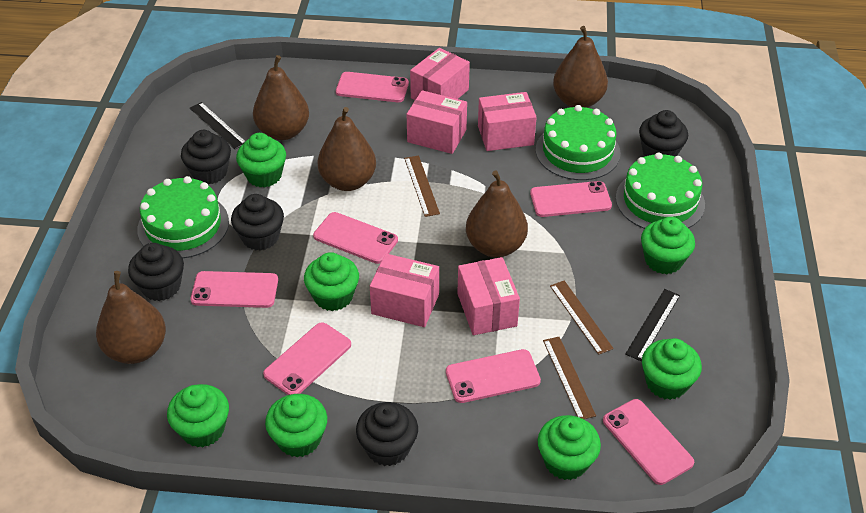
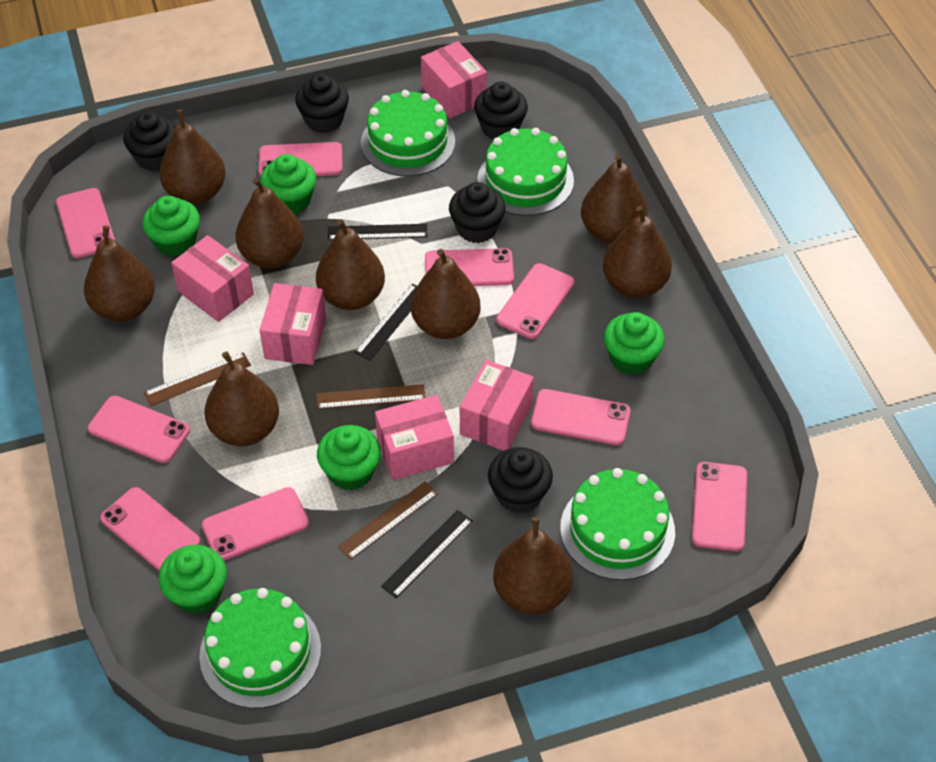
black ruler: [190,102,246,149] [625,289,680,361] = 2 -> [328,224,428,240] [355,284,417,360] [381,510,473,598] = 3
brown pear: [96,271,166,364] [253,55,309,140] [317,107,376,191] [466,171,528,258] [553,26,608,108] = 5 -> [84,225,155,321] [159,109,226,204] [205,352,279,446] [235,178,303,268] [316,219,385,310] [411,249,481,339] [493,517,573,614] [581,154,648,244] [603,206,672,298] = 9
green cake: [137,176,229,258] [536,105,621,180] [616,152,705,229] = 3 -> [199,588,321,709] [361,90,455,177] [477,128,574,216] [560,468,675,580] = 4
green cupcake: [167,384,229,447] [236,133,286,188] [265,394,327,457] [304,252,359,311] [538,415,601,480] [641,217,695,274] [642,338,702,400] = 7 -> [142,196,200,257] [158,545,227,614] [260,154,316,214] [317,425,381,491] [604,312,665,375] = 5
pink phone: [191,271,278,308] [263,322,351,395] [313,212,398,264] [336,72,409,102] [446,349,541,403] [530,181,612,217] [603,399,694,485] = 7 -> [56,188,115,258] [88,396,190,463] [100,487,200,571] [202,487,309,561] [259,142,343,177] [425,248,514,286] [496,263,575,339] [531,389,630,445] [692,462,747,551] = 9

